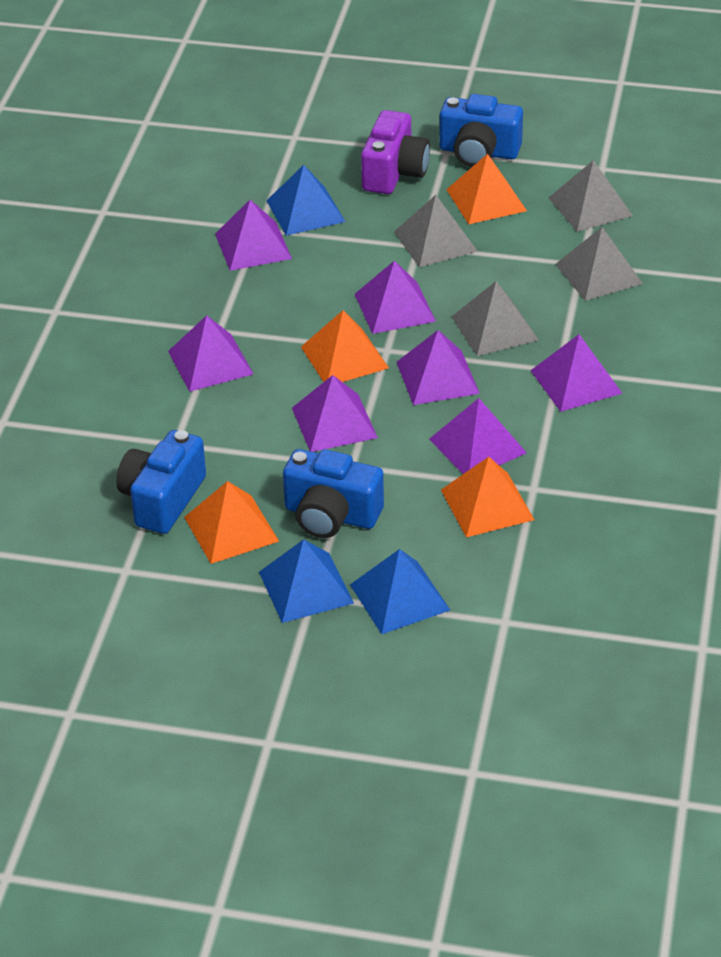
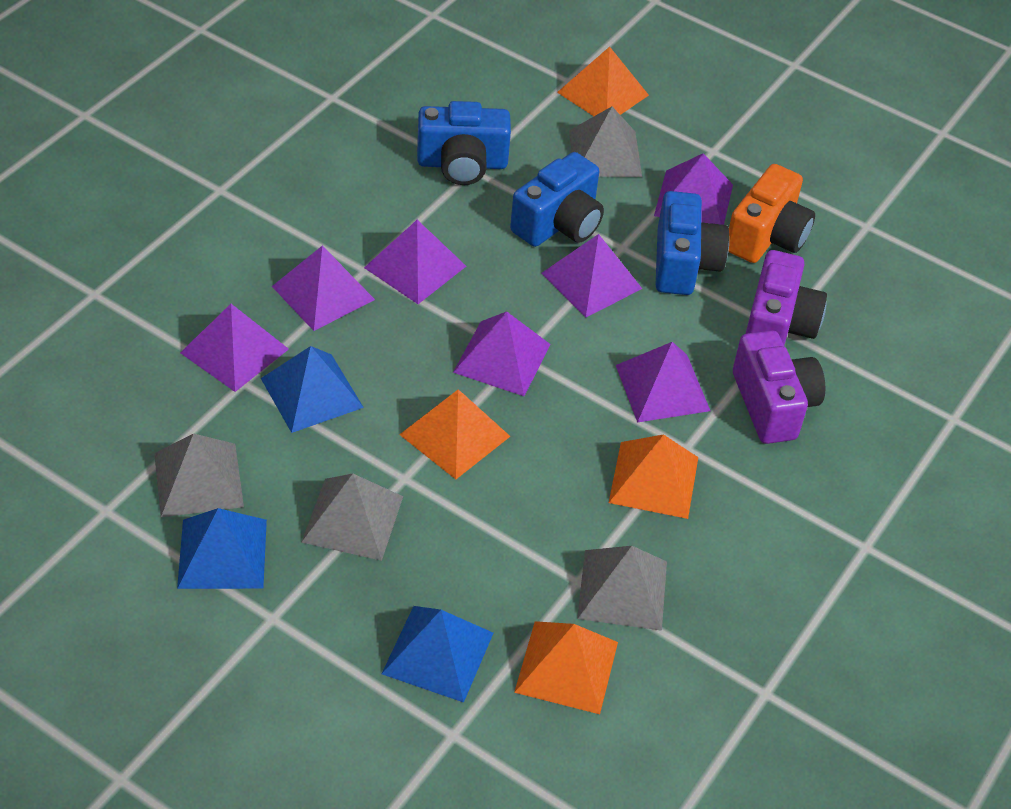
orange camera: none = 0 -> [728,164,815,263] = 1
purple camera: [361,110,430,194] = 1 -> [733,330,825,444] [745,250,827,345] = 2

